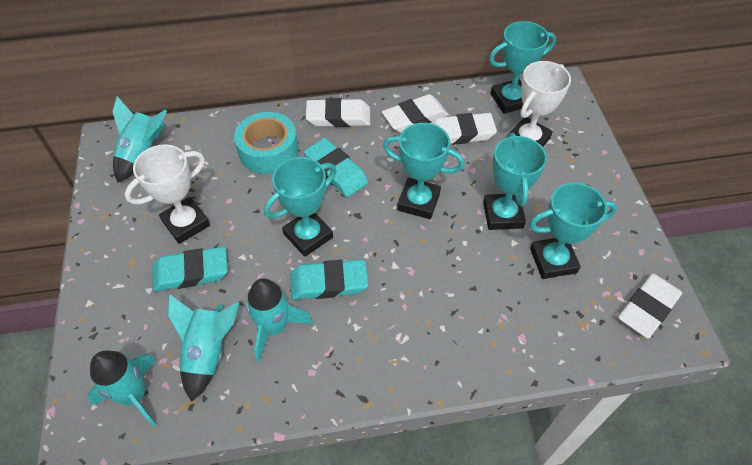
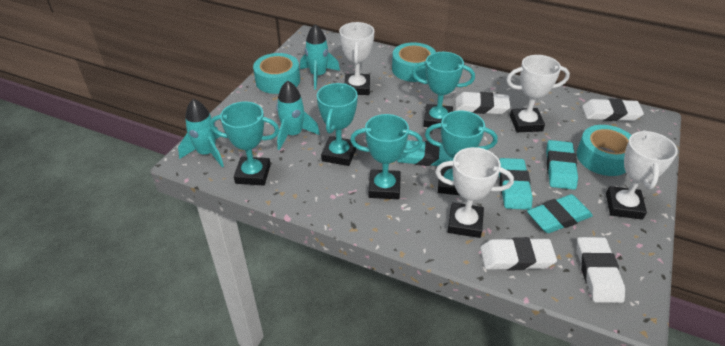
turquoise eraser: [152,247,228,291] [290,259,368,300] [304,138,368,197] = 3 -> [397,140,453,166] [499,158,533,210] [527,194,593,233] [546,140,578,190] = 4
turquoise rocket: [88,350,157,427] [113,97,167,183] [168,294,239,401] [246,278,313,362] = 4 -> [178,99,224,167] [276,80,320,150] [300,24,340,90] = 3
turquoise tape: [234,112,298,174] = 1 -> [253,53,300,94] [392,42,436,82] [577,125,631,176] = 3
white trophy: [124,144,210,244] [507,61,571,147] = 2 -> [339,22,374,95] [435,147,514,238] [506,55,570,132] [606,130,678,220] = 4

